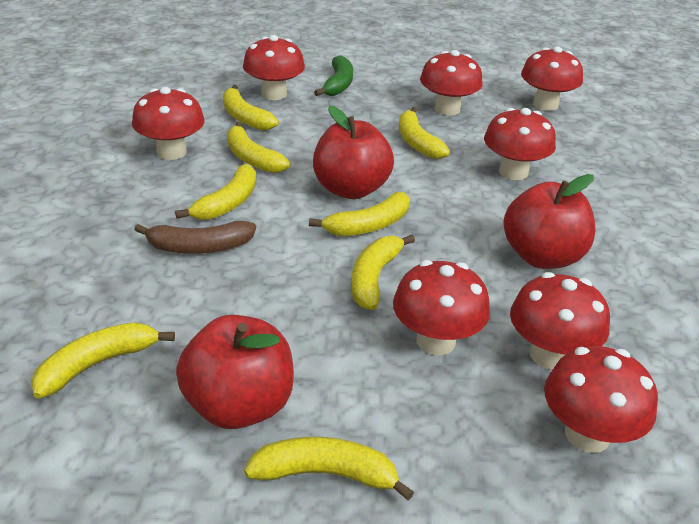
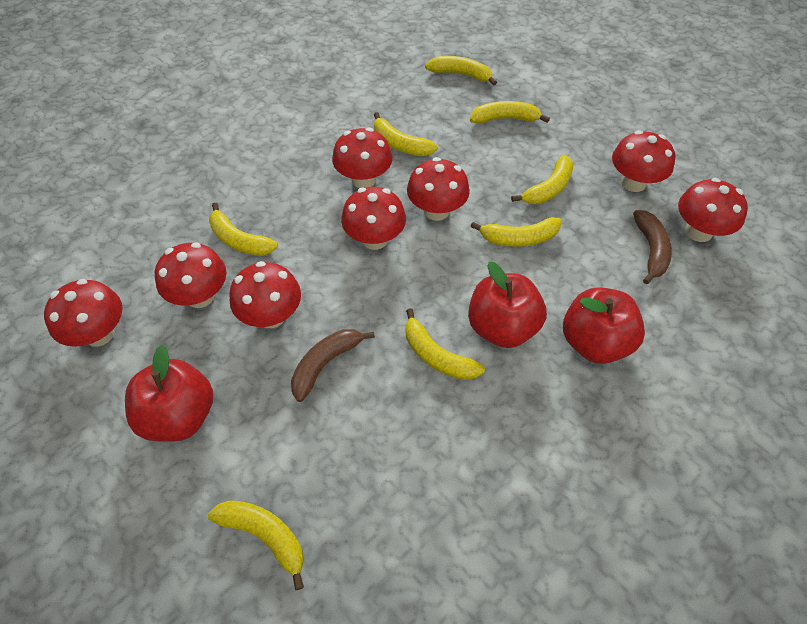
brown banana: [134,221,256,254] = 1 -> [291,329,375,402] [633,210,672,284] = 2
green banana: [314,55,353,96] = 1 -> none = 0

